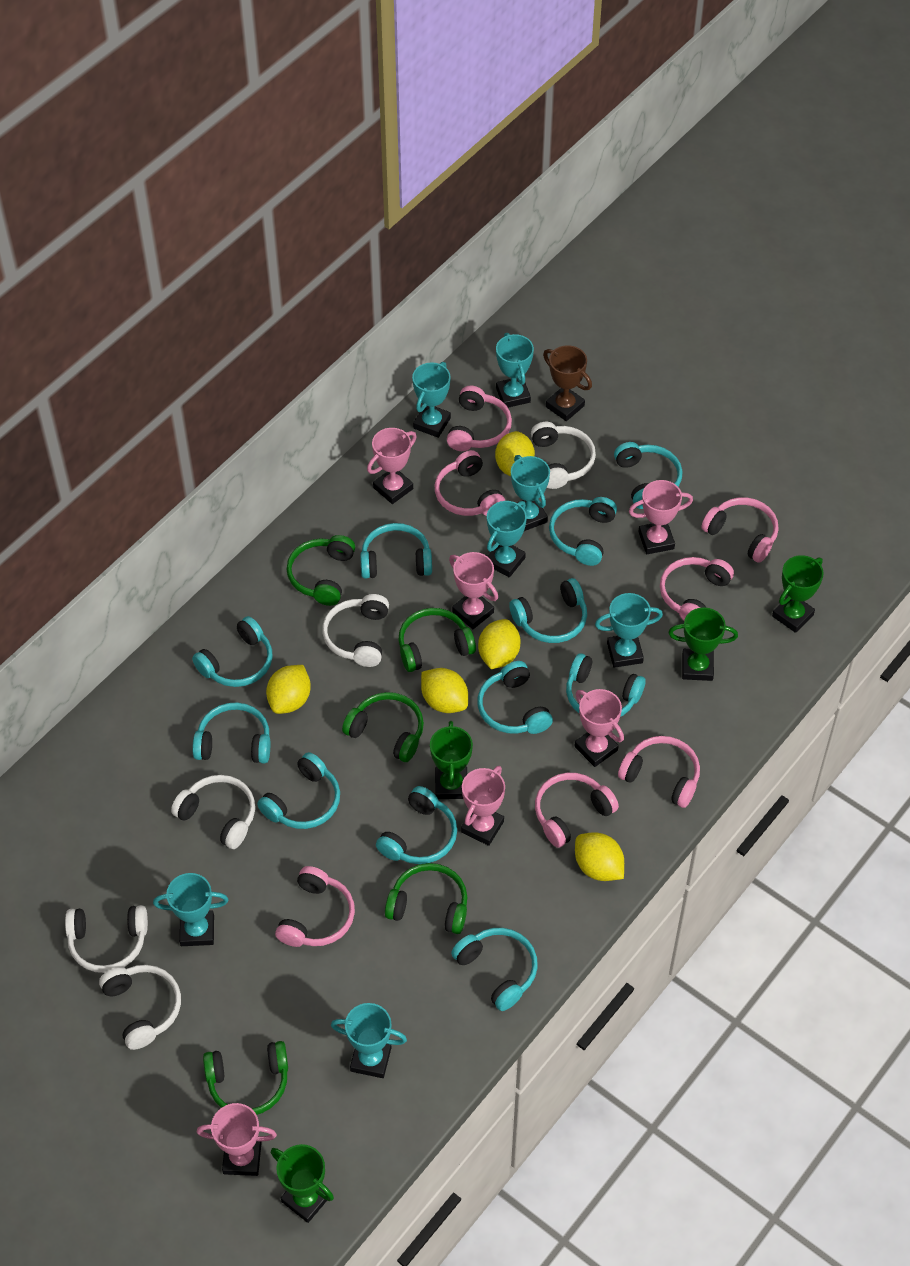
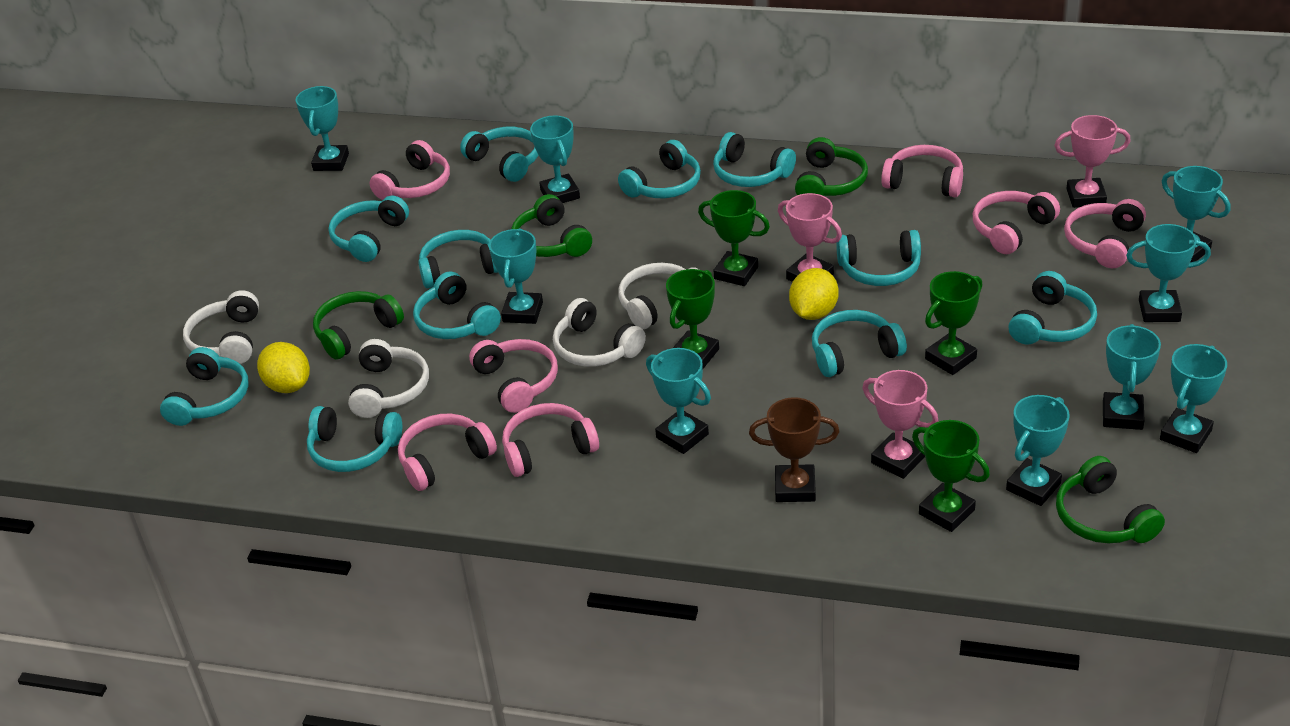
green headphones: [203,1041,288,1115] [287,535,355,606] [342,692,424,762] [385,863,467,934] [398,608,476,672] = 5 -> [313,291,404,360] [511,194,592,257] [795,137,868,196] [1056,456,1165,543] = 4
pink trophy: [197,1103,277,1176] [367,428,417,504] [449,552,498,629] [461,766,505,846] [575,689,624,767] [629,480,693,554] = 6 -> [778,193,842,282] [862,370,938,479] [1054,115,1131,208] = 3
turquoise trophy: [153,873,229,946] [331,1003,407,1078] [412,362,451,438] [487,501,527,577] [496,333,534,408] [511,455,550,531] [595,593,663,668] = 7 -> [296,86,349,171] [489,228,543,324] [530,115,580,203] [646,348,711,454] [1006,395,1070,506] [1103,324,1161,430] [1126,224,1211,322] [1160,344,1227,453] [1162,166,1230,262] = 9
white headphones: [65,905,148,973] [99,965,181,1050] [171,775,255,849] [322,594,389,667] [531,422,596,489] = 5 -> [183,290,259,364] [348,339,429,418] [553,298,646,367] [618,263,699,329] = 4
yellow lemon: [266,665,311,714] [421,668,468,713] [478,619,521,669] [495,431,535,477] [575,832,624,881] = 5 -> [257,342,310,393] [789,268,838,320] = 2

